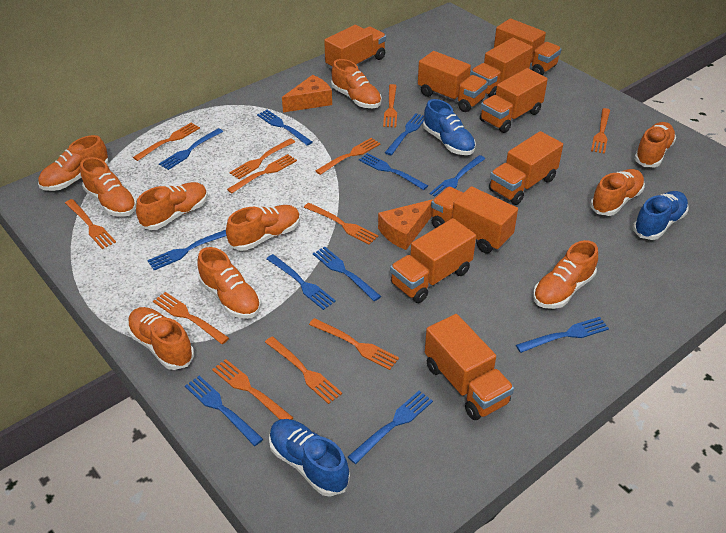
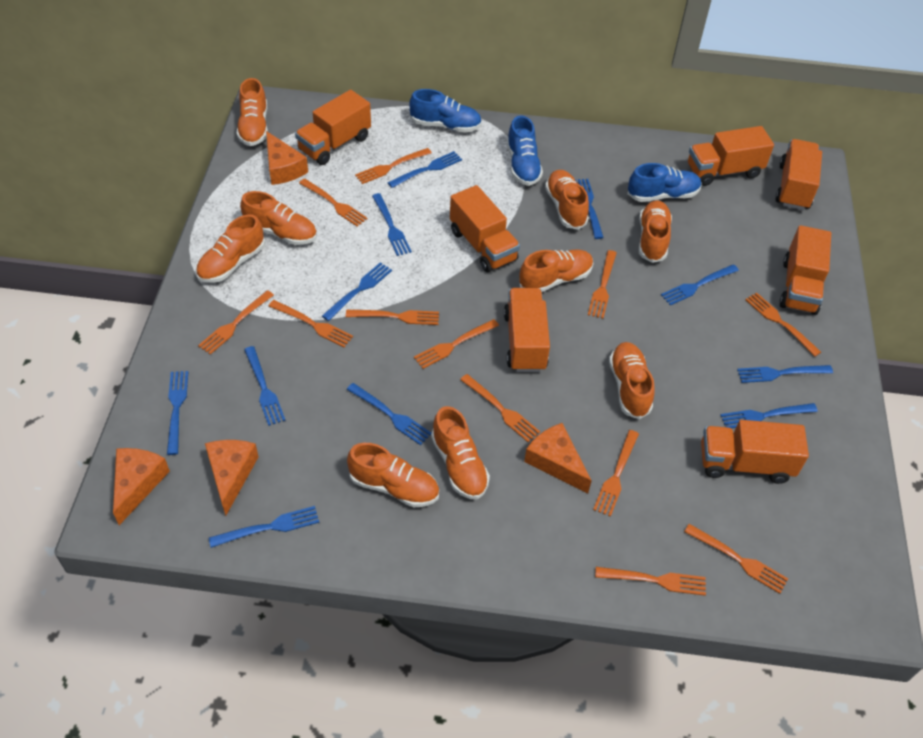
orange cheese: [282,75,332,112] [378,199,434,250] = 2 -> [113,448,170,525] [205,440,259,516] [266,131,308,185] [524,423,591,493] = 4
orange shoe: [38,135,109,191] [80,157,137,217] [127,307,194,370] [136,182,208,230] [198,247,261,319] [226,205,300,251] [331,59,382,108] [533,240,598,309] [590,169,645,216] [634,122,676,167] = 10 -> [196,214,265,283] [237,78,268,146] [240,191,317,245] [347,443,439,507] [431,406,490,500] [519,249,593,292] [545,170,589,230] [609,342,655,419] [639,201,672,263] = 9
orange truck: [324,25,386,69] [390,218,476,303] [418,51,488,112] [425,314,514,420] [431,186,518,253] [470,38,533,97] [480,68,548,133] [489,131,563,205] [494,18,562,75] = 9 -> [295,90,371,165] [450,185,520,272] [504,288,550,372] [688,126,774,186] [701,420,809,484] [775,139,822,210] [779,225,831,315] = 7

